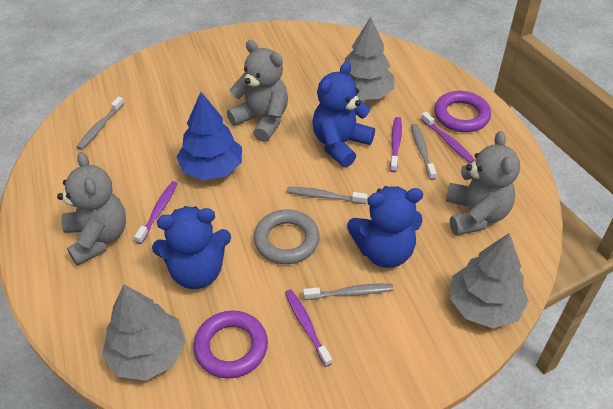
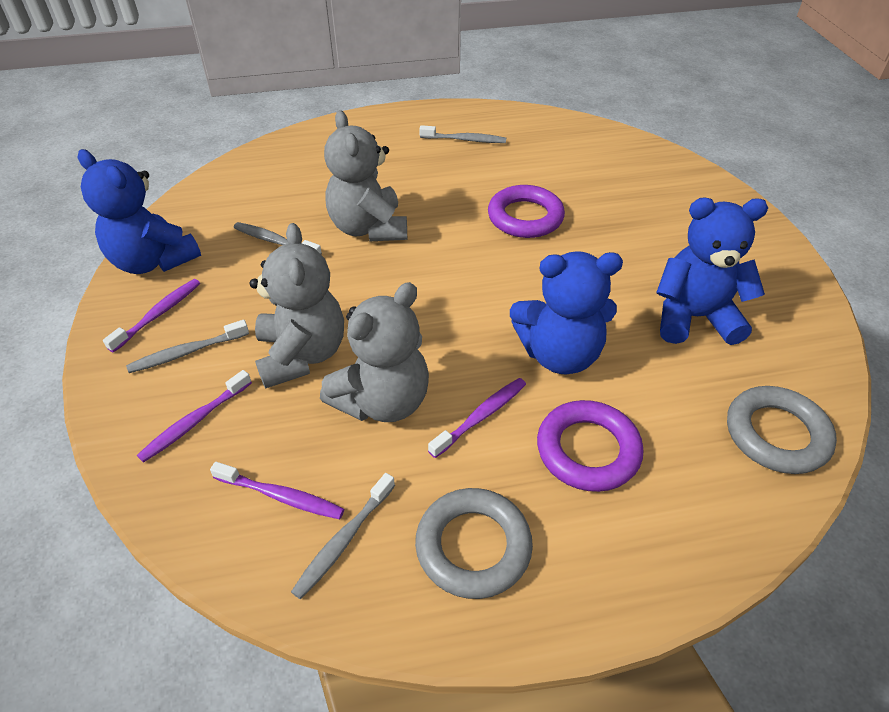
blue tree: [176,92,242,180] = 1 -> none = 0
grey ring: [254,210,320,264] = 1 -> [415,488,533,599] [727,386,837,474] = 2
grey tree: [102,285,186,381] [345,17,394,100] [450,233,529,328] = 3 -> none = 0

